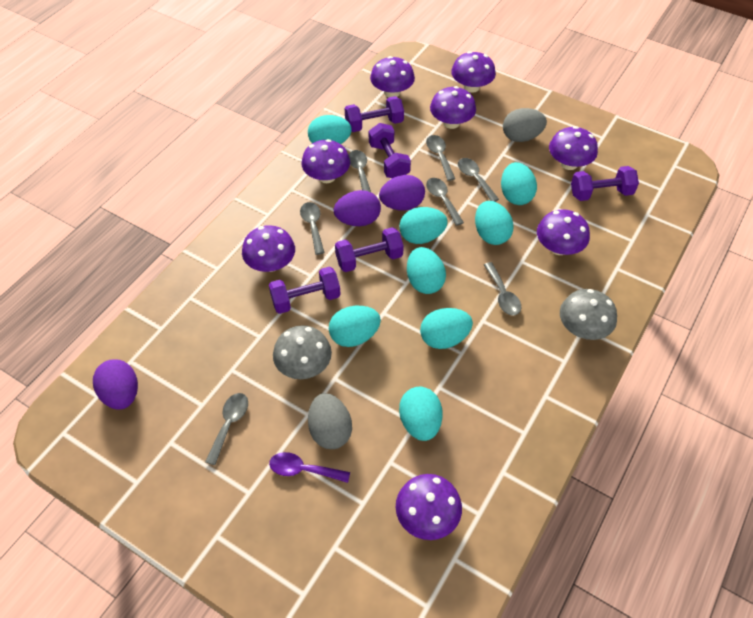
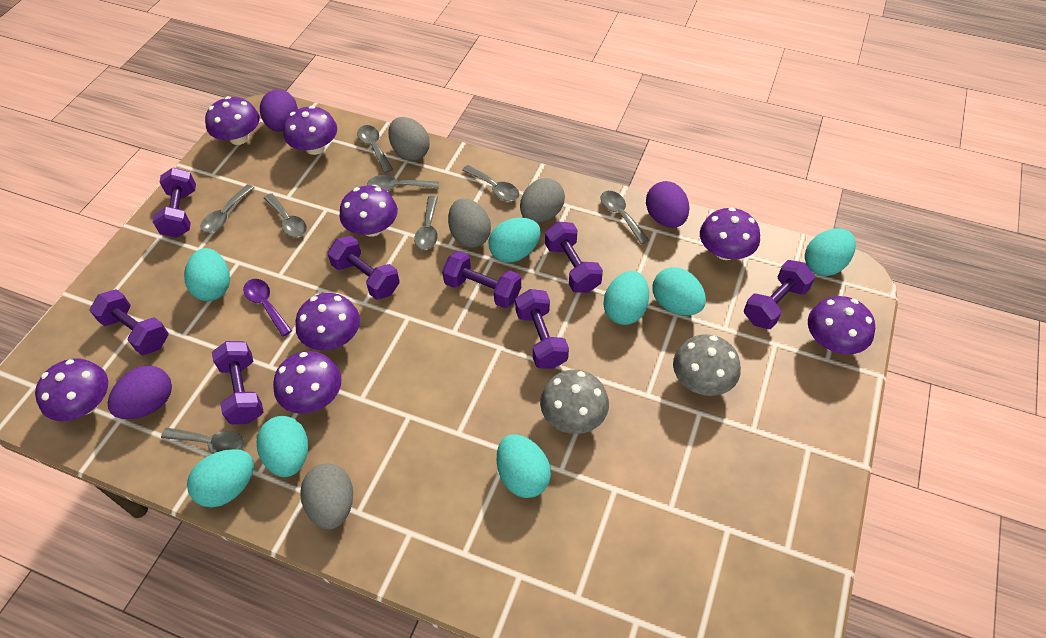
grey egg: [308,393,352,449] [503,108,547,142] = 2 -> [300,464,353,529] [388,117,430,161] [448,198,491,248] [520,178,565,223] = 4
grey spoon: [205,393,248,465] [300,202,324,255] [349,150,371,192] [426,135,455,181] [426,178,464,226] [458,158,499,202] [484,262,521,316] = 7 -> [161,428,245,453] [200,184,254,233] [264,193,307,238] [357,125,393,173] [367,175,439,191] [414,196,438,250] [462,165,519,201] [600,191,649,244] = 8
purple dumbbell: [269,267,341,314] [335,227,404,272] [345,96,404,132] [369,123,411,178] [571,166,639,201] = 5 -> [89,289,169,356] [153,168,196,238] [212,341,264,424] [327,236,400,300] [442,251,521,308] [515,289,569,369] [545,222,603,293] [744,260,815,329] = 8

